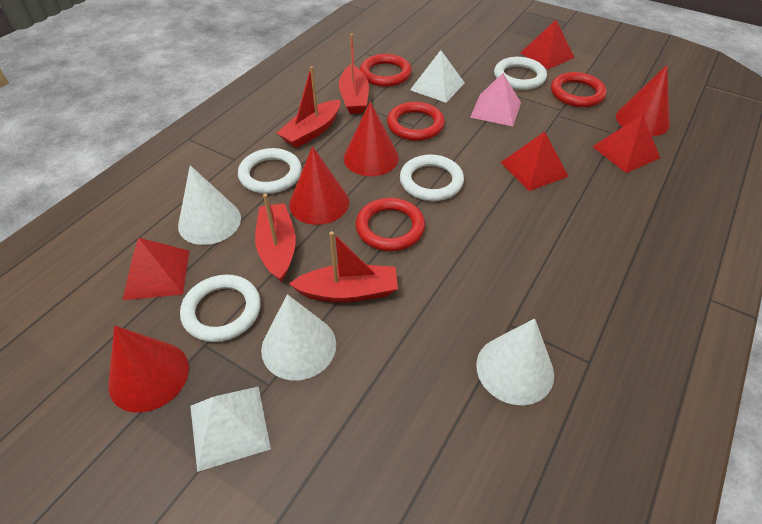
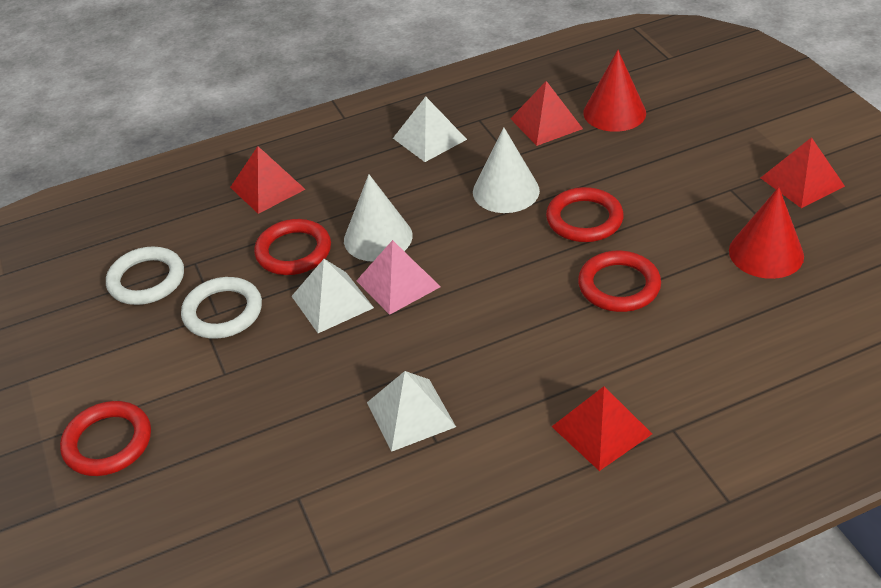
red boat: [255,194,296,282] [277,66,340,148] [289,231,398,303] [339,33,369,114] = 4 -> none = 0
red cone: [108,326,189,413] [289,146,349,225] [344,102,399,176] [616,65,670,136] = 4 -> [583,50,646,132] [729,187,804,279] = 2
white cone: [178,165,241,245] [261,294,336,380] [476,318,554,405] = 3 -> [344,174,413,262] [473,127,540,213] = 2
white pyramid: [190,386,271,472] [410,50,465,103] = 2 -> [292,259,374,333] [367,371,456,452] [393,97,467,162] = 3
white ring: [180,274,261,342] [238,148,302,194] [400,155,464,201] [494,57,547,90] = 4 -> [106,247,184,305] [181,277,262,339] = 2

